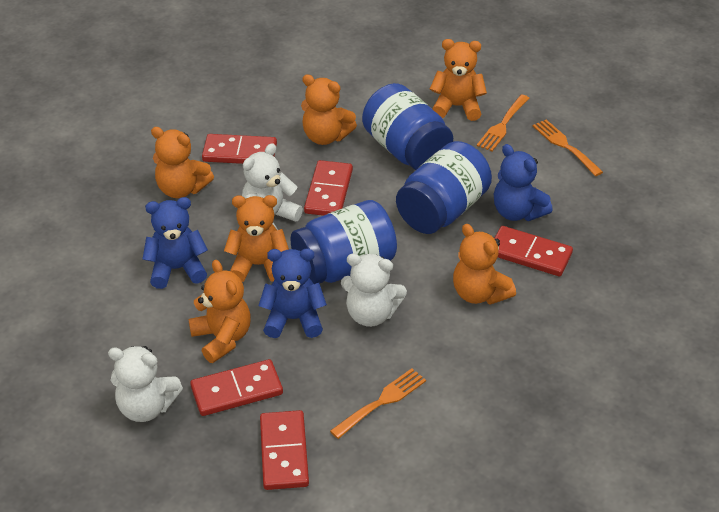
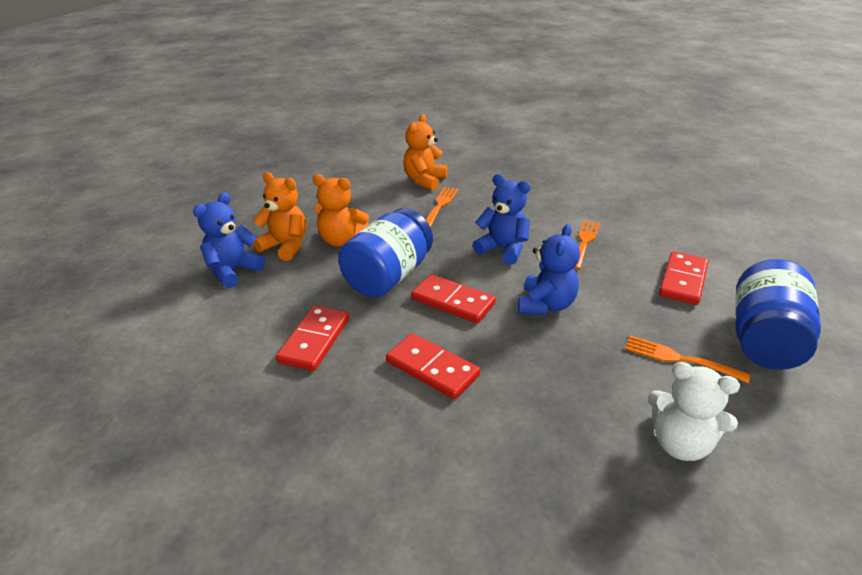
blue jar: [290,200,397,284] [362,83,453,170] [396,141,492,234] = 3 -> [338,208,433,297] [735,259,821,370] = 2
orange teddy bear: [151,127,214,198] [188,260,251,363] [224,195,289,282] [301,74,357,145] [430,39,487,121] [453,224,516,305] = 6 -> [253,172,306,261] [313,174,369,246] [403,114,447,190] = 3
red domino: [190,359,283,416] [202,134,277,164] [260,410,309,490] [304,160,353,216] [494,226,573,276] = 5 -> [276,305,349,371] [386,333,480,399] [411,274,496,323] [659,251,708,305] = 4
white teddy bear: [108,346,183,422] [242,143,303,230] [341,254,407,327] = 3 -> [648,362,740,461] = 1

